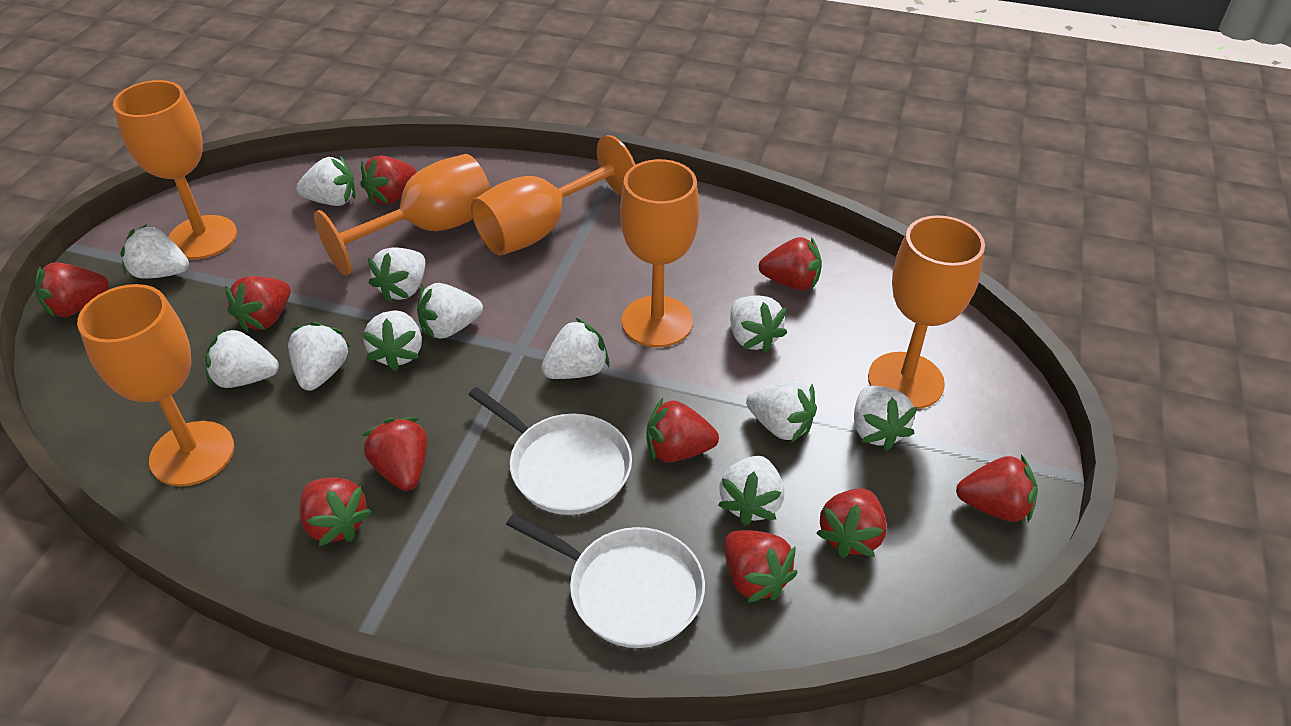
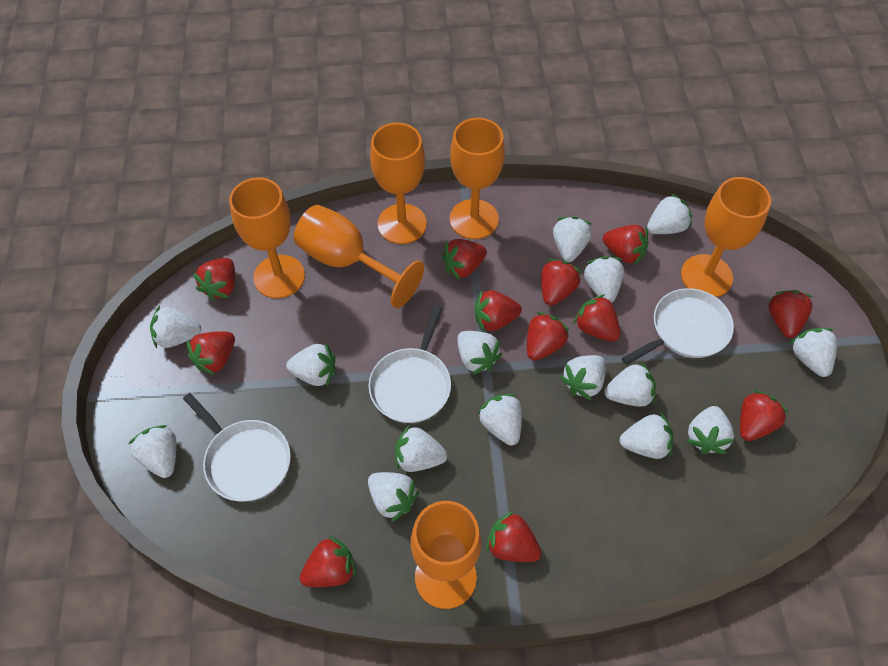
red strawberry: [35,262,109,317] [225,276,291,332] [300,478,372,546] [360,156,417,205] [362,417,428,491] [646,398,719,462] [725,530,798,603] [759,237,822,290] [816,489,887,558] [956,454,1038,522] = 10 -> [187,331,235,375] [193,258,235,301] [300,536,356,587] [441,239,487,280] [475,290,522,332] [486,511,542,562] [527,312,569,361] [541,259,581,306] [573,294,621,341] [603,225,648,265] [740,390,789,441] [769,290,813,338] = 12
white pan: [469,387,632,515] [506,514,705,648] = 2 -> [183,393,291,501] [369,305,451,423] [622,288,734,365] = 3
white strawberry: [120,224,189,279] [205,327,279,388] [288,322,350,391] [296,156,355,206] [362,310,422,371] [368,247,425,303] [417,283,483,340] [541,318,609,379] [718,456,784,525] [730,295,787,353] [746,380,817,443] [854,386,917,451] = 12 -> [128,425,177,478] [150,305,202,348] [286,342,336,386] [368,472,419,522] [395,425,447,472] [457,331,502,375] [477,394,522,446] [553,216,592,262] [560,355,606,400] [584,256,624,303] [604,362,656,407] [619,412,673,459] [647,193,692,234] [686,406,734,454] [789,328,837,377] = 15

